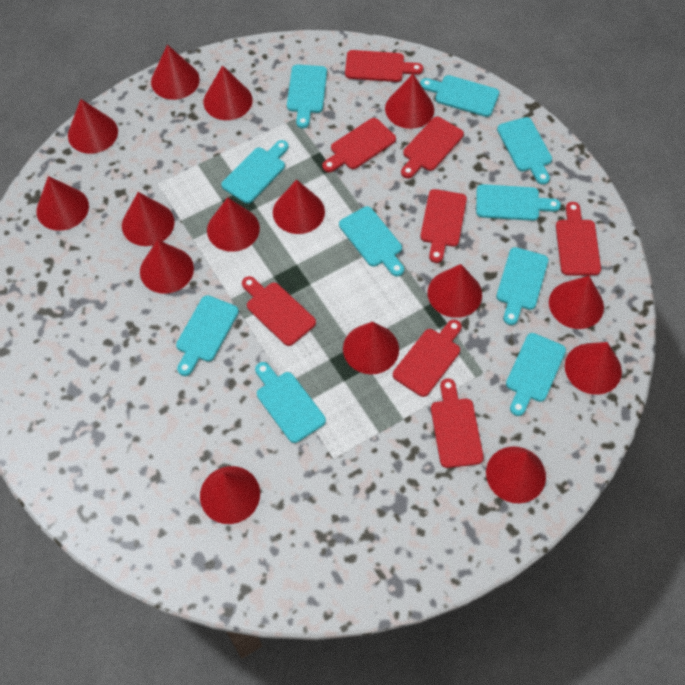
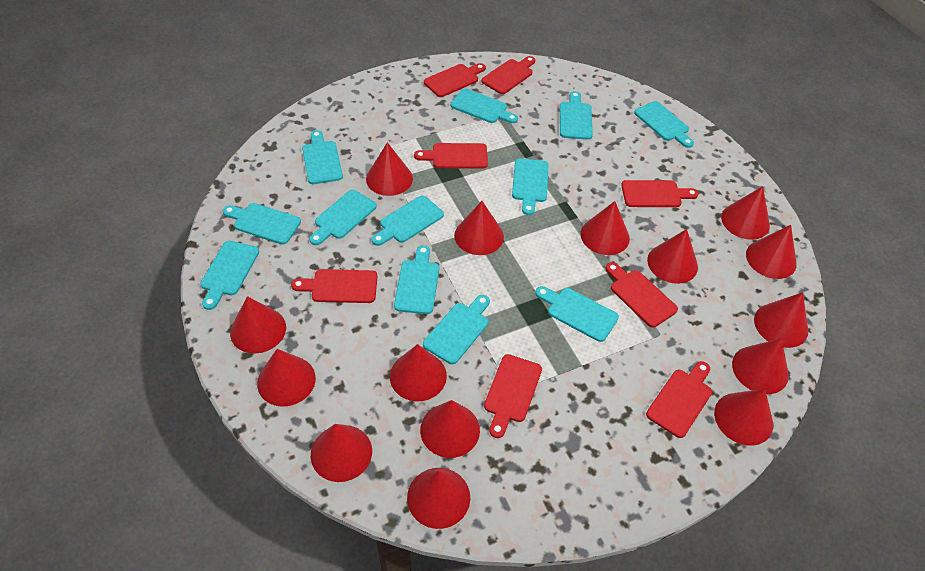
turquoise cutting board: [176,295,239,376] [221,140,289,204] [255,362,326,443] [287,65,327,128] [339,206,404,276] [420,75,499,117] [476,184,561,221] [496,247,549,325] [497,117,552,185] [506,333,566,416] = 10 -> [200,241,259,310] [222,203,301,244] [302,130,343,184] [309,190,377,245] [371,196,444,246] [394,245,439,314] [423,295,490,364] [450,89,518,123] [512,158,549,215] [535,286,619,342] [560,91,593,140] [634,101,694,148] = 12

